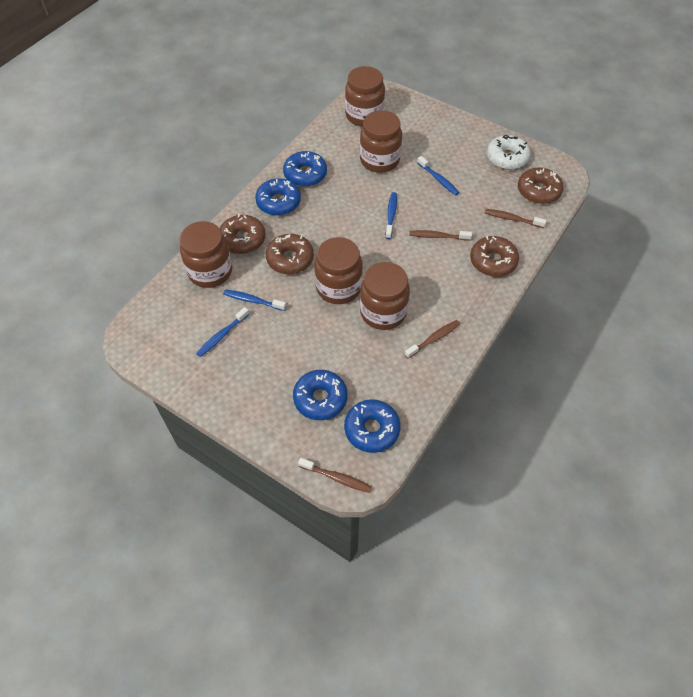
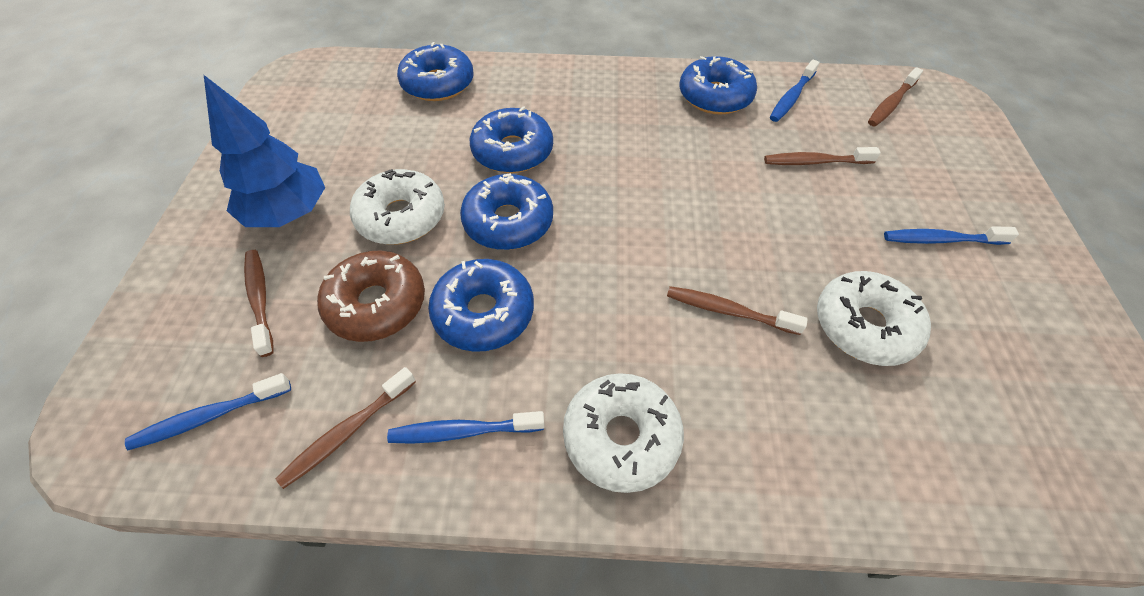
blue donut: [255,178,301,216] [283,151,327,187] [293,370,348,420] [344,399,401,453] = 4 -> [397,42,474,101] [428,259,534,352] [460,173,553,250] [470,106,553,173] [680,56,757,115] = 5
blue tree: none = 0 -> [204,75,325,227] = 1
brown donut: [220,214,266,254] [266,234,314,274] [470,236,519,277] [518,167,564,204] = 4 -> [317,251,425,342] = 1
brown jar: [180,221,232,288] [314,237,363,304] [345,66,385,127] [360,110,402,173] [360,262,410,330] = 5 -> none = 0
brown toothbrush: [298,458,372,493] [405,320,460,358] [409,230,472,241] [484,209,547,228] = 4 -> [244,250,274,357] [275,367,416,489] [667,286,808,335] [764,147,881,165] [868,67,923,126] = 5
white donut: [487,135,531,170] = 1 -> [350,169,445,245] [563,373,684,493] [817,271,931,366] = 3

